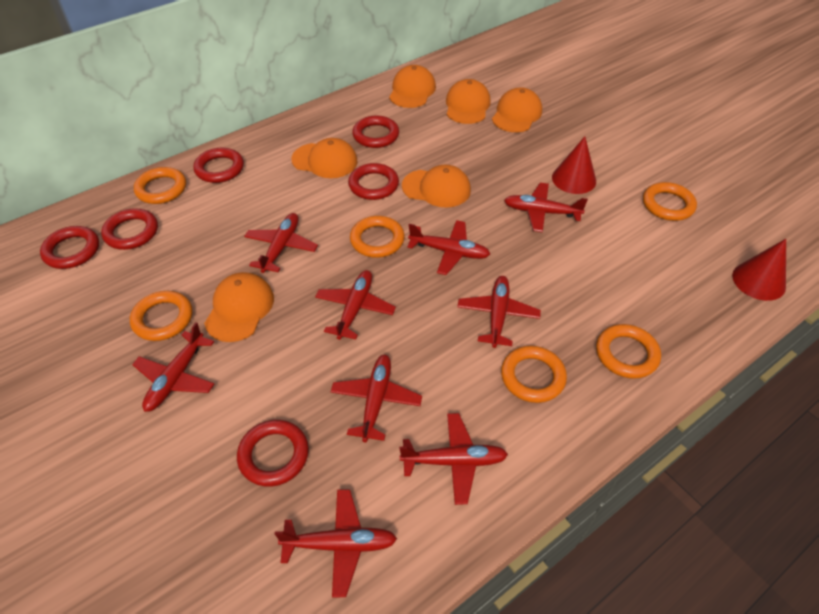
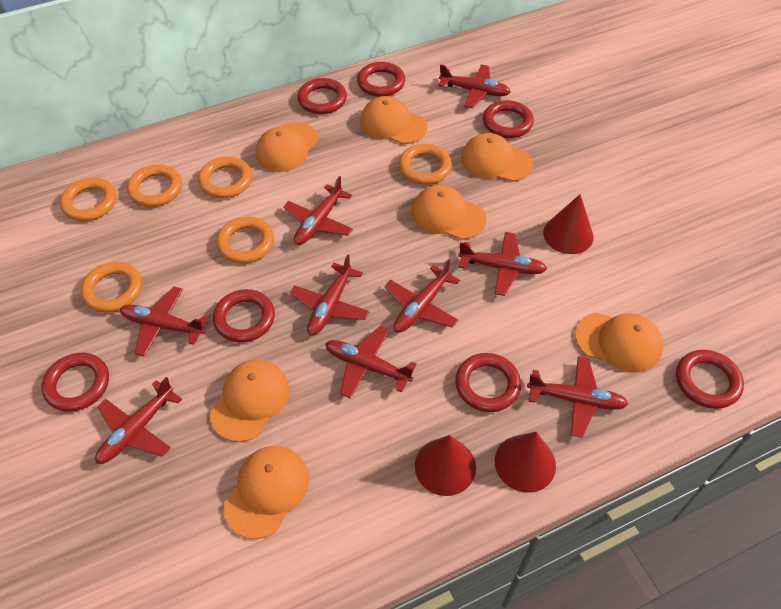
orange cap: [204,272,274,342] [292,138,358,178] [389,65,436,108] [402,165,471,208] [446,79,491,124] [492,87,542,132] = 6 -> [210,360,290,442] [223,446,309,539] [256,122,318,172] [360,96,427,144] [412,185,486,240] [461,133,533,182] [575,313,663,373] = 7
red cone: [552,136,596,194] [732,239,786,301] = 2 -> [415,435,476,496] [495,432,556,493] [543,194,594,254] = 3
red ring: [40,226,99,269] [101,208,158,250] [193,148,244,183] [237,420,309,487] [348,163,399,200] [352,116,399,148] = 6 -> [41,353,109,412] [213,289,275,343] [298,78,347,114] [357,62,405,97] [455,353,521,412] [483,100,534,138] [676,350,744,409] = 7

